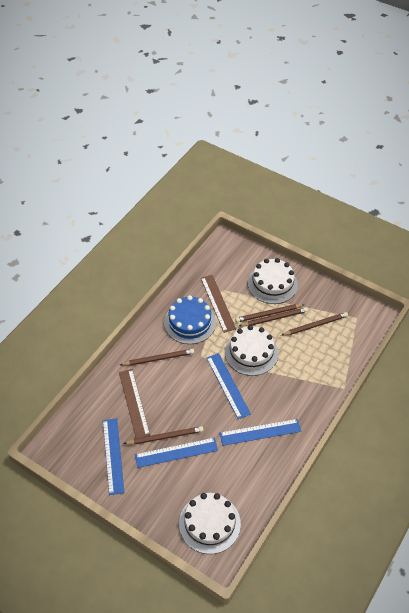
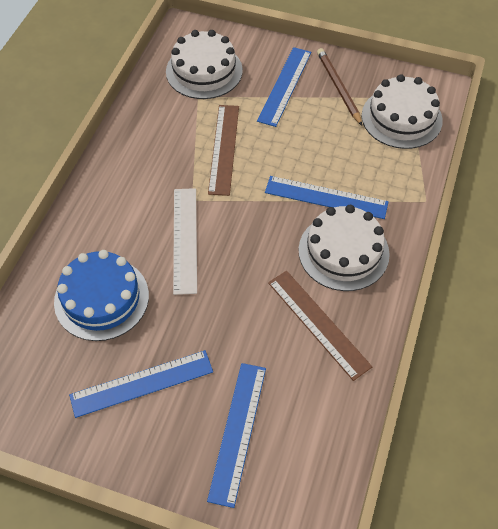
brown pencil: [120,349,194,366] [123,426,203,445] [235,304,305,323] [239,307,308,326] [282,312,348,336] = 5 -> [317,48,362,126] = 1
white ruler: none = 0 -> [173,188,197,295] = 1

